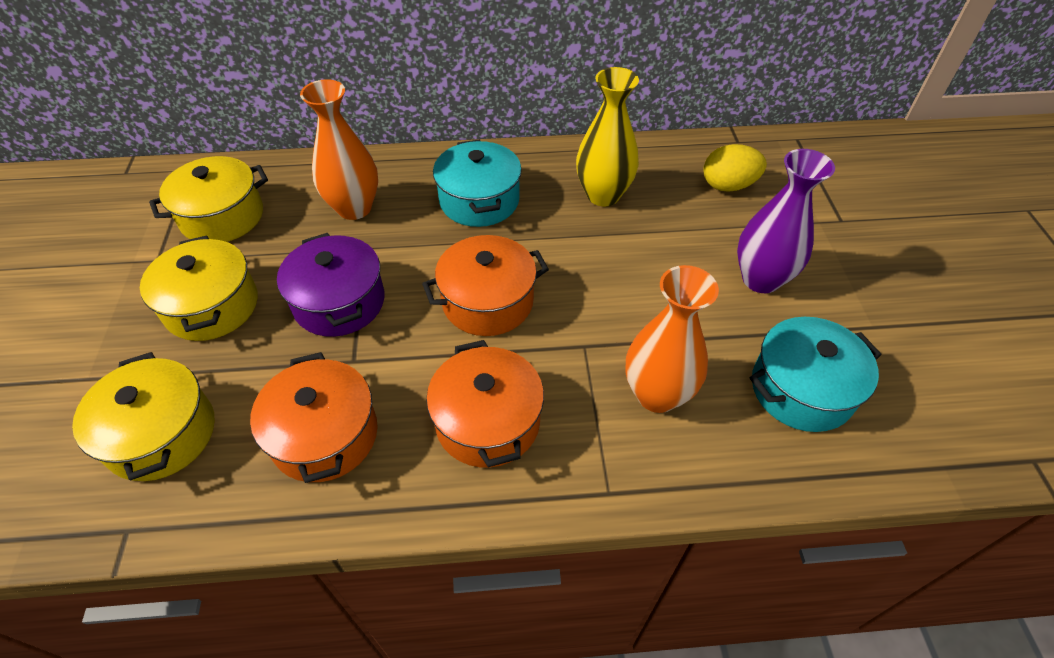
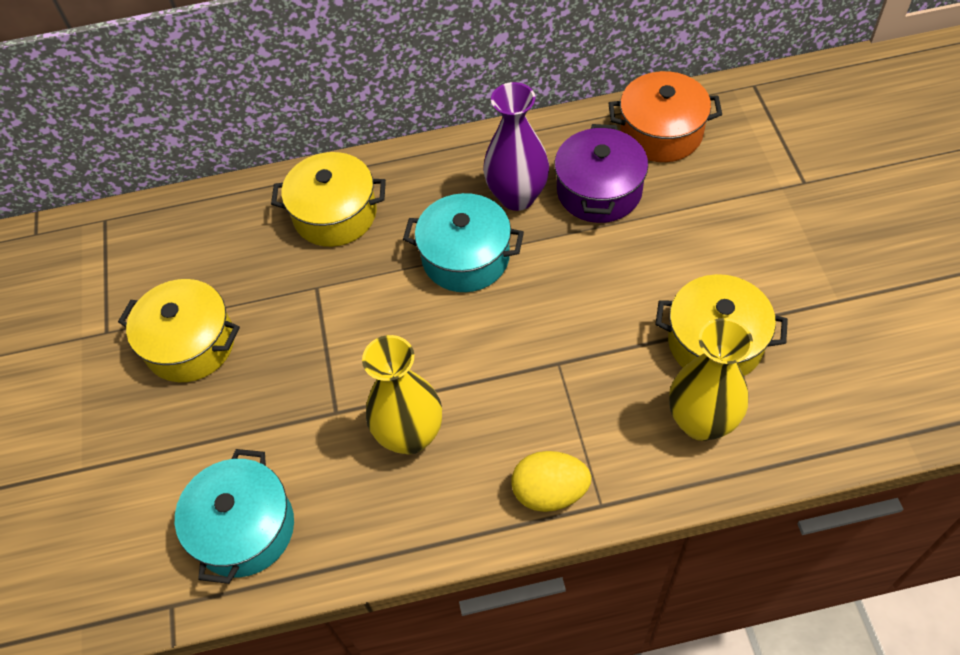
orange pot: [250,352,378,483] [422,235,549,336] [426,340,544,468] = 3 -> [609,71,722,162] = 1
orange vase: [300,79,378,220] [625,265,719,413] = 2 -> none = 0
yellow vase: [576,67,639,206] = 1 -> [362,335,442,454] [669,318,753,441] = 2

